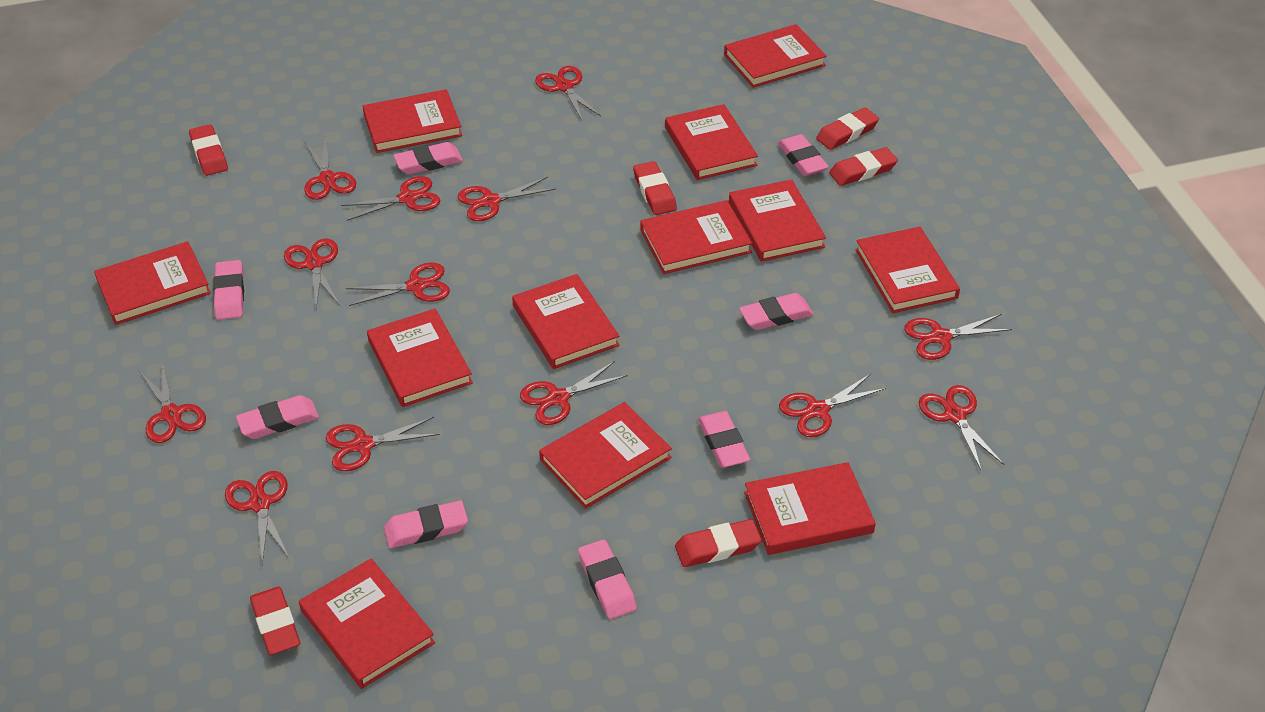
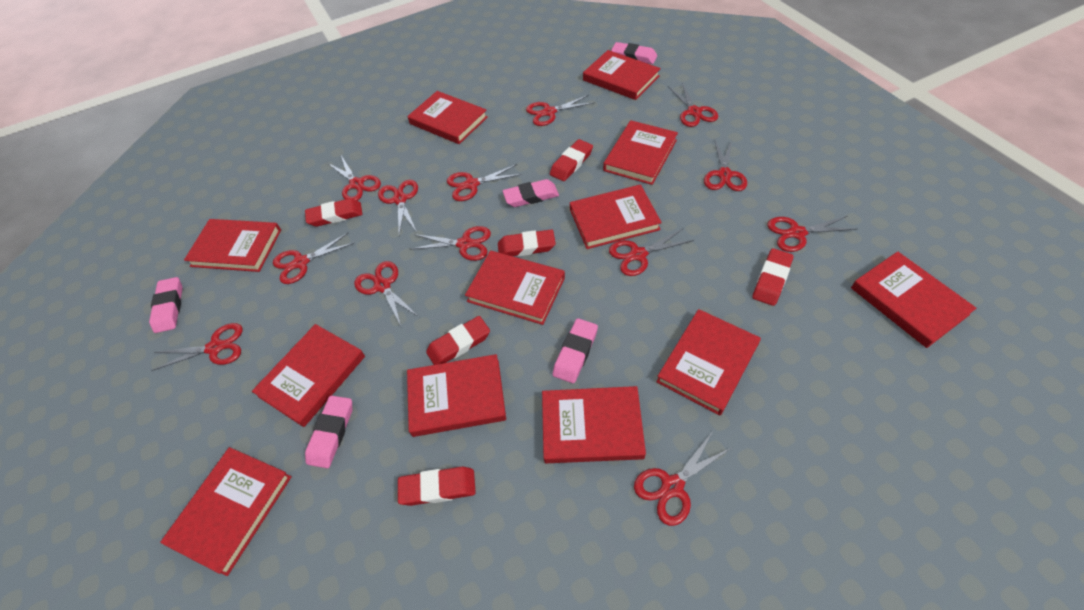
pink eraser: [213,260,244,320] [236,395,319,439] [384,500,468,548] [393,142,463,174] [578,539,637,619] [698,411,750,468] [739,293,814,330] [778,134,829,176] = 8 -> [149,277,183,333] [305,395,352,468] [503,179,559,207] [553,318,598,383] [611,42,657,64] = 5

